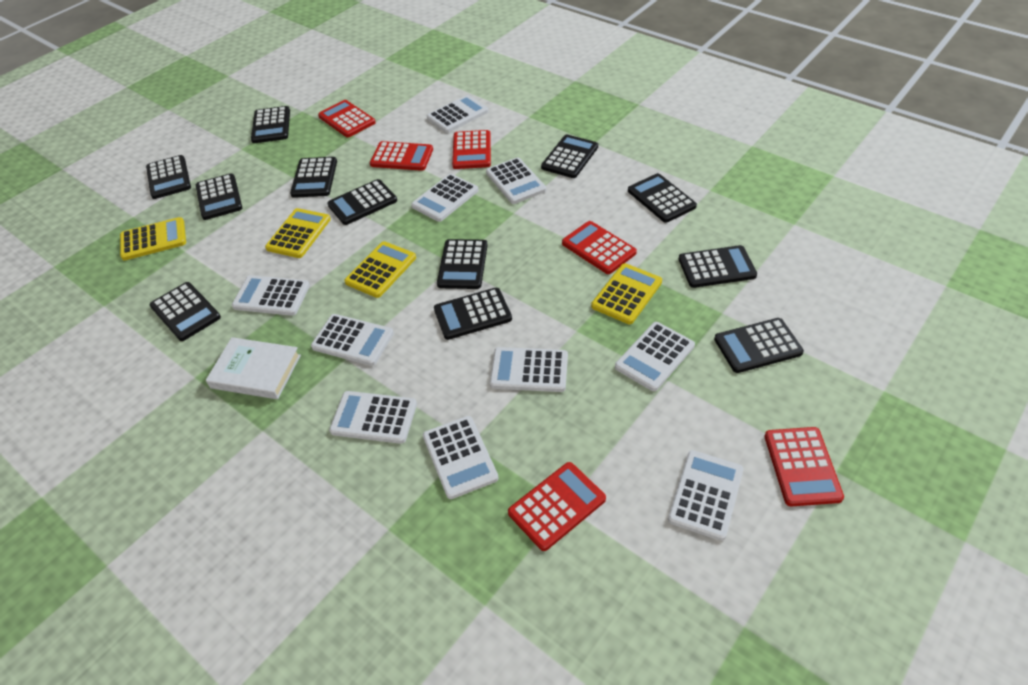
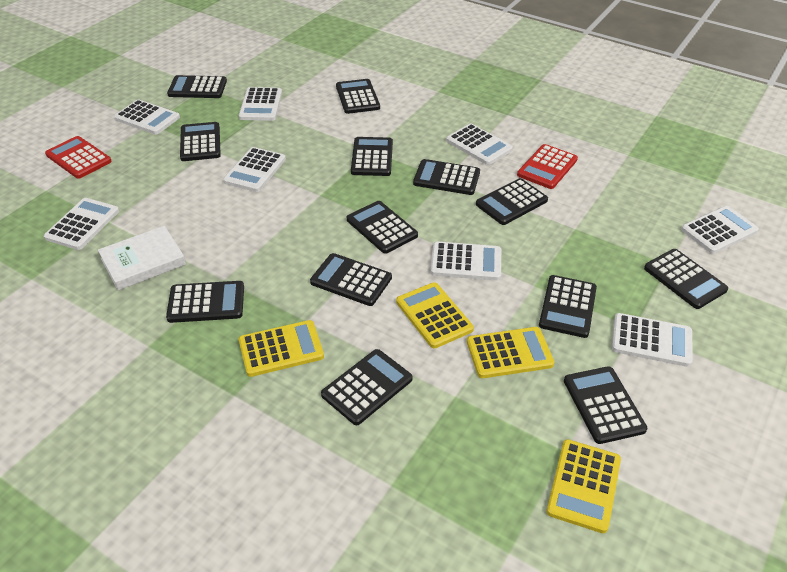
black calculator: [146,155,191,199] [150,282,221,341] [196,173,242,220] [251,106,290,143] [290,157,337,198] [327,179,397,225] [434,288,512,340] [437,239,488,289] [541,135,598,178] [628,173,697,223] [679,245,757,288] [714,318,804,373] = 12 -> [166,281,244,323] [167,75,227,98] [180,122,221,161] [310,253,392,306] [321,349,412,425] [336,79,380,114] [347,201,418,254] [351,137,393,176] [413,159,480,195] [476,178,548,225] [539,275,597,338] [564,366,647,444] [644,249,728,309] = 13
red calculator: [318,100,376,137] [370,141,433,171] [452,130,491,169] [508,462,606,551] [562,221,637,274] [764,427,844,507] = 6 -> [45,136,112,179] [517,144,578,189] = 2
white calculator: [232,275,310,316] [311,314,394,366] [329,391,417,444] [411,174,479,222] [423,416,498,499] [427,95,489,133] [486,158,546,204] [490,347,568,392] [615,322,695,391] [668,450,743,541] = 10 -> [44,198,119,250] [114,99,180,135] [223,147,286,192] [239,87,282,121] [431,241,501,281] [446,124,513,165] [612,313,693,367] [681,206,759,254] = 8

